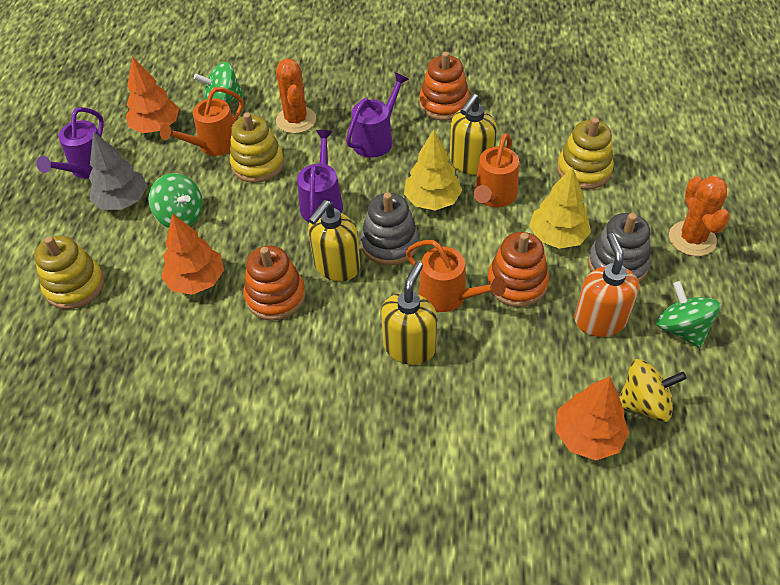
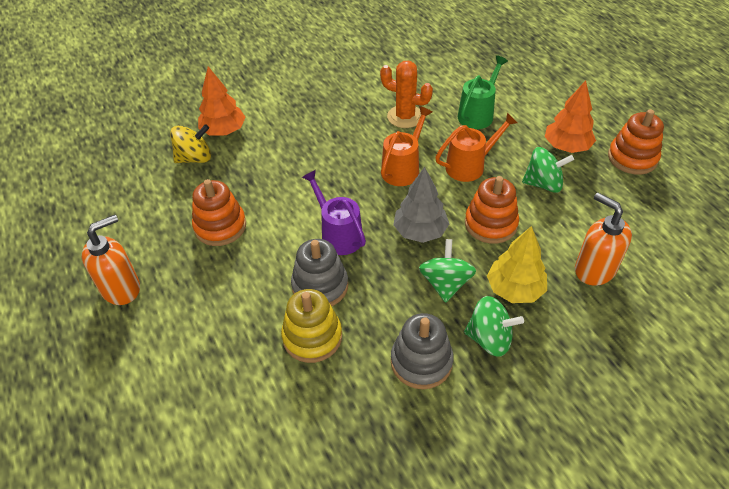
green watering can: none = 0 -> [458,55,508,129] = 1
orange cactus: [276,59,316,134] [669,176,730,256] = 2 -> [380,61,433,128] = 1
orange soap dispenser: [574,233,639,337] = 1 -> [82,215,140,305] [575,193,632,286] = 2
orange tree: [126,56,179,133] [161,213,224,295] [555,376,629,460] = 3 -> [198,66,246,136] [545,81,596,153] = 2
orange watering can: [160,87,243,156] [406,240,506,312] [474,133,519,207] = 3 -> [381,106,432,186] [435,113,517,182] = 2
purple watering can: [36,107,104,179] [297,130,343,222] [346,72,409,158] = 3 -> [302,170,366,255] = 1
yellow soap dispenser: [308,200,360,281] [381,262,437,365] [450,93,497,175] = 3 -> none = 0
yellow stacking toy: [34,236,104,309] [229,112,284,183] [557,118,614,189] = 3 -> [281,289,342,363] = 1
yellow tree: [404,130,462,211] [529,167,591,249] = 2 -> [487,226,547,303] = 1

